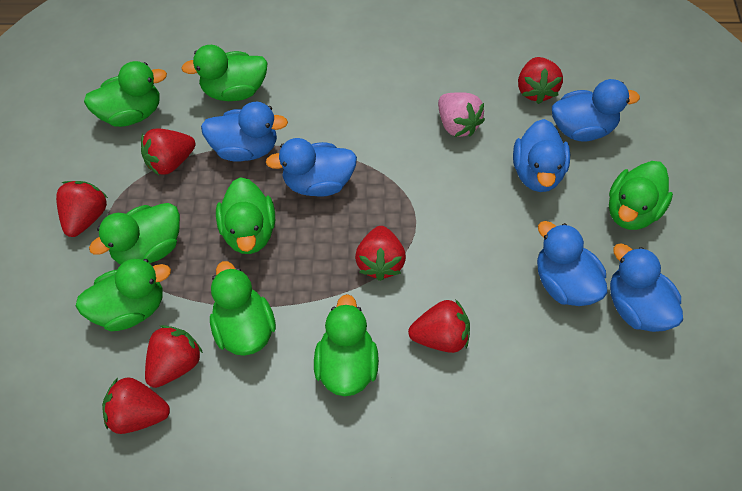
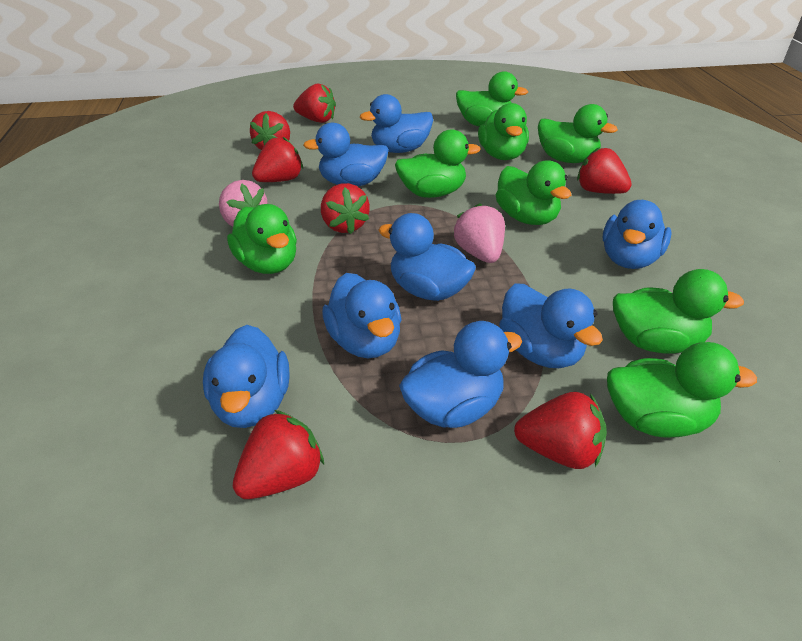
blue duck: [201,102,288,162] [266,138,357,197] [513,119,570,192] [537,221,607,306] [552,79,640,142] [610,243,683,332] = 6 -> [203,325,289,428] [303,122,389,186] [322,273,402,358] [360,94,433,153] [378,213,476,301] [399,321,522,428] [499,283,603,368] [603,200,672,269] = 8
pink strawberry: [438,92,485,137] = 1 -> [219,180,268,227] [454,203,505,263] = 2

